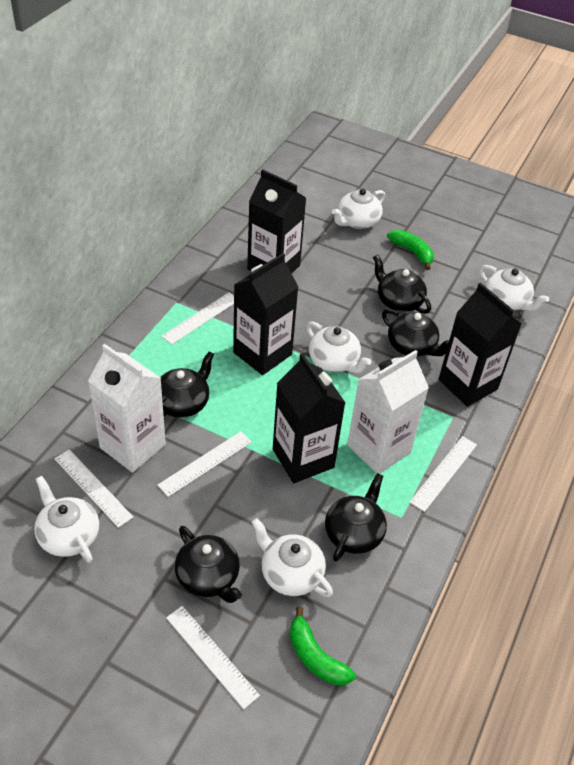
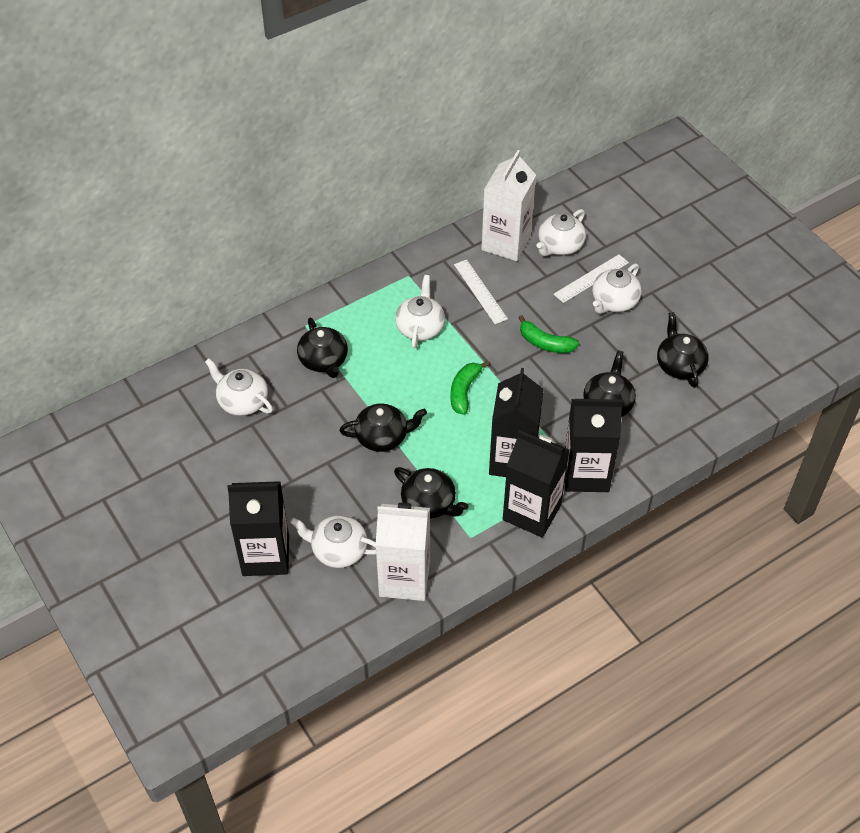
white ruler: [55,449,133,528] [157,431,252,497] [161,292,234,345] [166,606,260,709] [409,436,477,512] = 5 -> [454,260,508,324] [554,254,629,303] = 2

